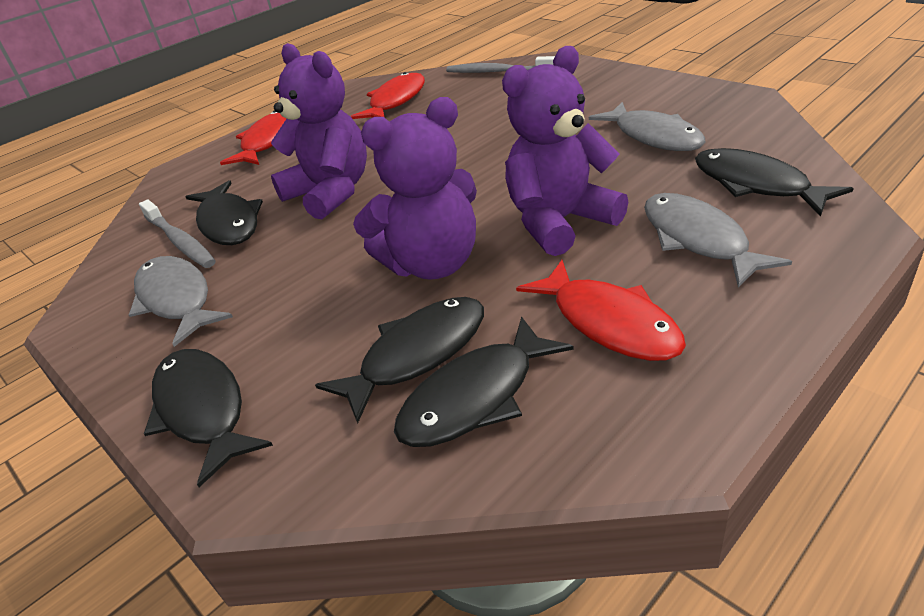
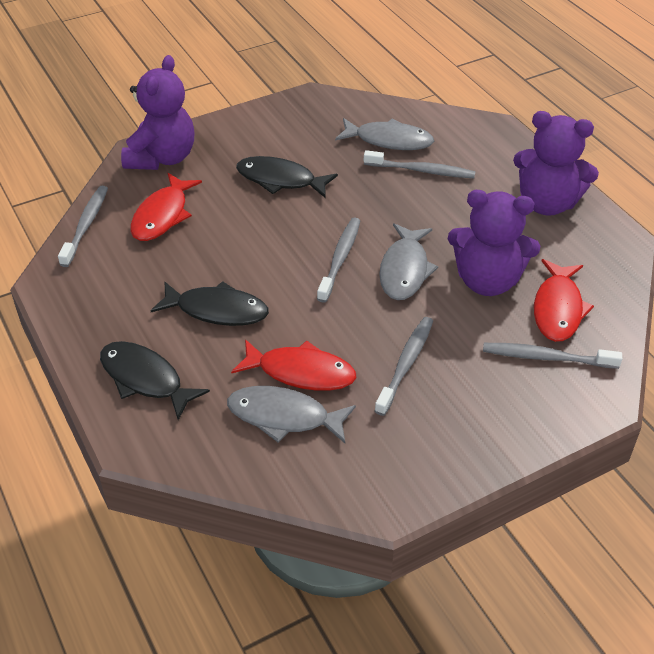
black fish: [144,349,273,487] [186,180,263,245] [315,297,484,423] [394,317,574,447] [695,148,854,216] = 5 -> [100,341,210,420] [150,281,269,326] [236,156,338,198] = 3
grey toothbrush: [139,199,216,268] [446,56,555,73] = 2 -> [58,186,108,267] [317,218,360,303] [364,150,476,178] [375,317,433,416] [483,343,622,369] = 5

